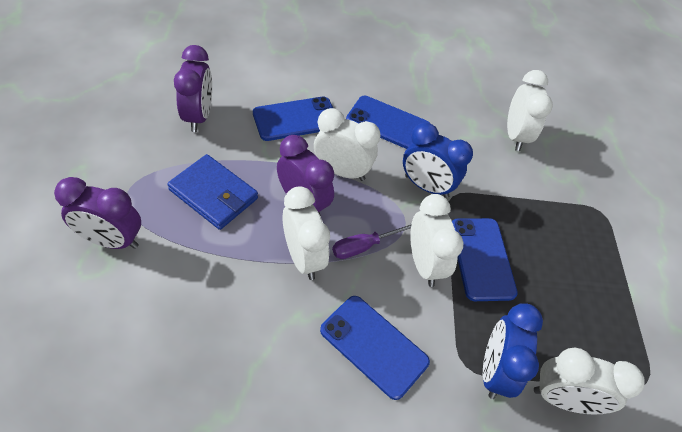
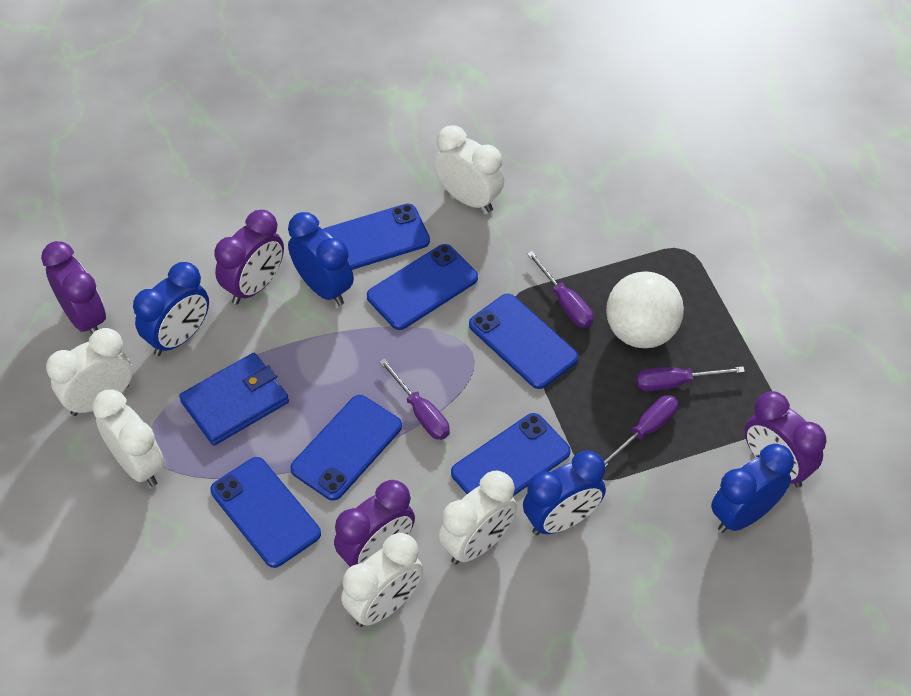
blue clock: [403,123,473,198] [483,304,543,399] = 2 -> [133,262,209,356] [288,212,354,306] [523,451,606,535] [711,444,794,533] = 4
blue phone: [253,97,333,141] [320,296,430,400] [346,96,431,149] [452,218,518,301] = 4 -> [210,457,321,568] [290,395,402,501] [323,204,430,270] [367,244,478,330] [451,413,571,496] [469,294,578,389] = 6
purple clock: [54,177,141,249] [174,45,212,132] [277,135,334,216] = 3 -> [41,241,106,334] [214,210,284,305] [334,480,415,568] [745,391,826,488] = 4
purple screwdriver: [332,224,412,259] = 1 -> [379,358,450,440] [527,251,593,328] [604,395,678,467] [636,366,745,391] = 4
white ball: none = 0 -> [606,271,684,348] = 1

